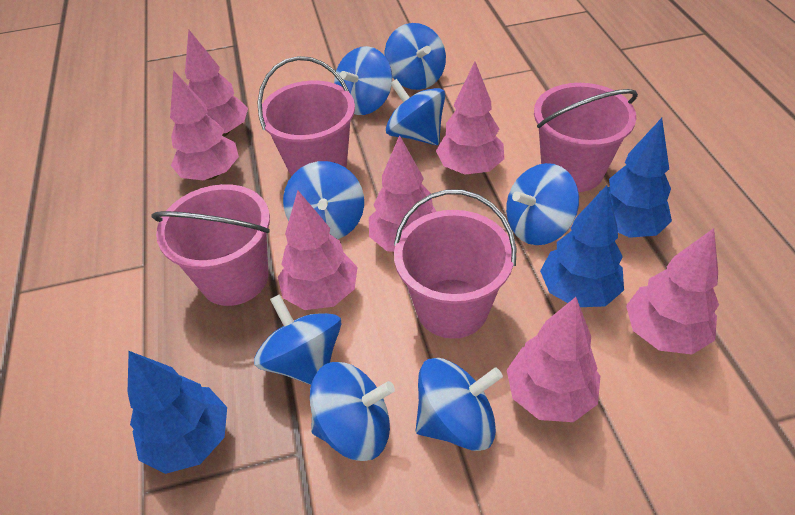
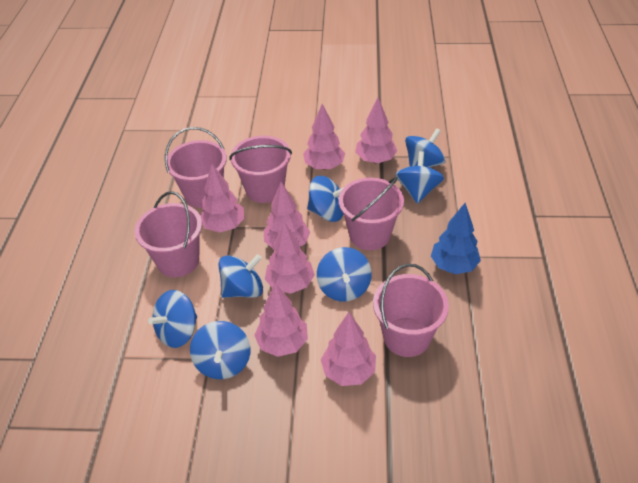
blue spinning top: [254,294,341,385] [283,161,364,239] [310,362,395,461] [334,46,392,115] [385,23,446,90] [386,79,445,145] [416,358,503,451] [506,163,579,245] = 8 -> [148,290,197,348] [190,321,250,379] [218,254,263,298] [307,176,344,222] [317,247,372,302] [395,151,444,204] [405,128,446,167] = 7
blue tree: [128,351,227,474] [540,185,624,307] [599,118,672,238] = 3 -> [431,203,481,274] = 1
pink bucket: [151,184,270,306] [258,56,355,177] [394,189,517,339] [534,83,638,192] = 4 -> [135,191,202,277] [165,127,227,208] [229,136,292,203] [338,177,404,250] [373,264,449,357] = 5

